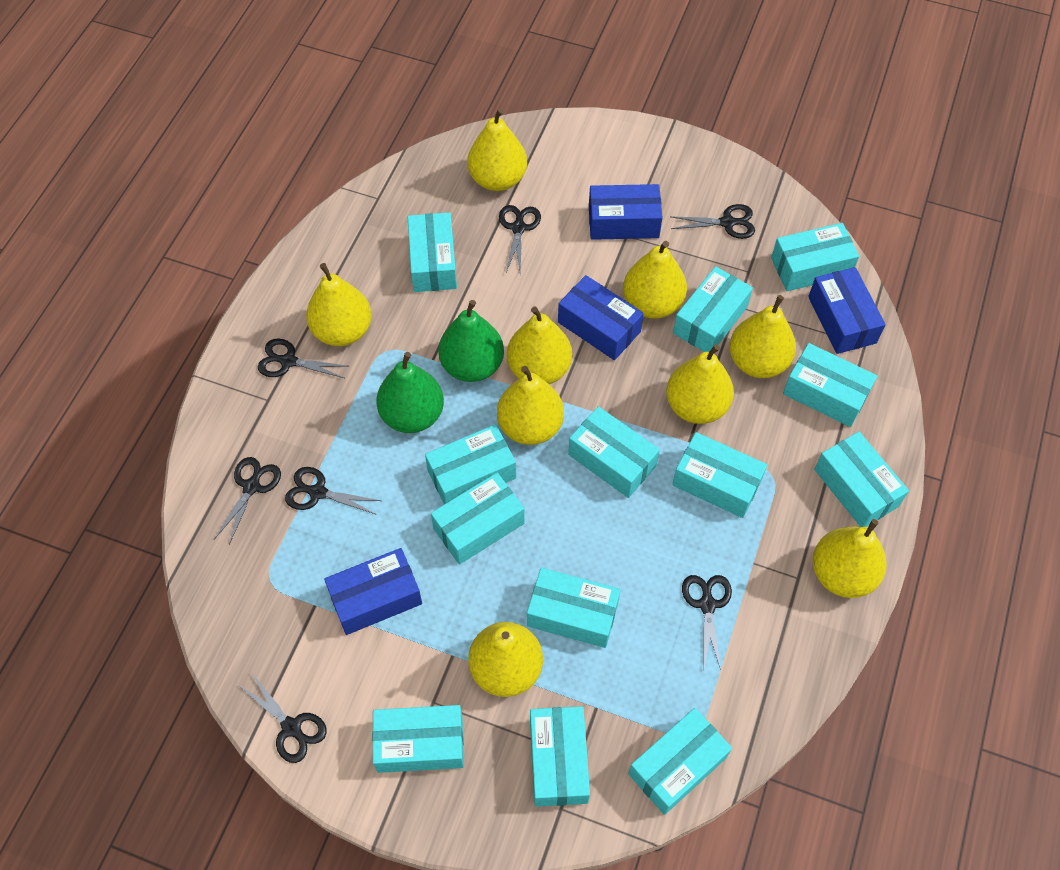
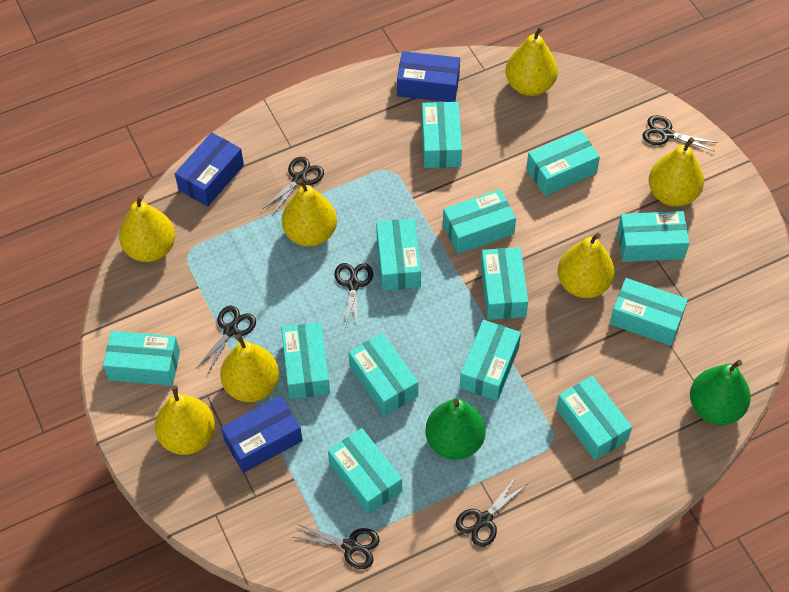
black scissors: [214,457,281,545] [240,674,327,763] [258,339,347,378] [285,467,381,515] [499,205,541,272] [670,204,755,239] [682,575,732,670] = 7 -> [196,306,256,374] [263,157,324,216] [293,524,380,569] [334,263,373,330] [456,476,527,547] [642,115,718,152] = 6
blue box: [324,548,422,635] [558,275,644,360] [589,184,663,240] [808,267,886,354] = 4 -> [175,132,244,207] [221,396,303,473] [397,51,460,102] = 3
yellow pear: [306,263,372,346] [467,108,527,191] [468,622,543,697] [497,366,564,445] [507,306,572,384] [623,241,687,319] [666,344,734,424] [730,295,796,378] [813,519,887,598] = 9 -> [119,194,175,262] [155,385,215,455] [220,334,279,402] [282,179,337,247] [506,26,558,96] [558,233,615,298] [649,137,704,207] = 7

